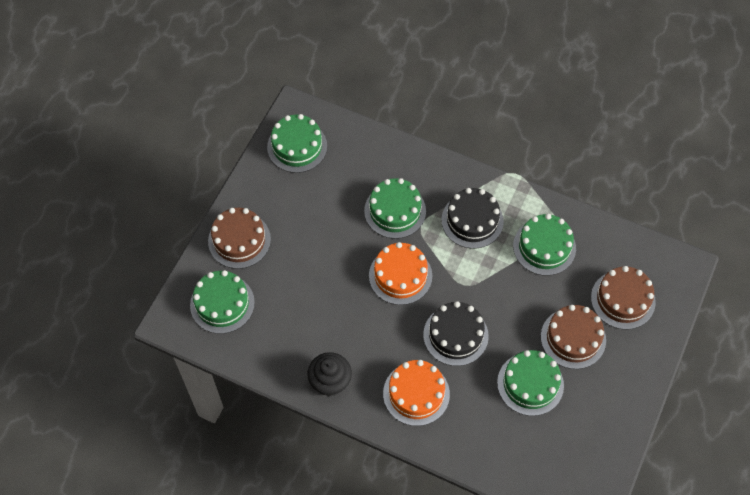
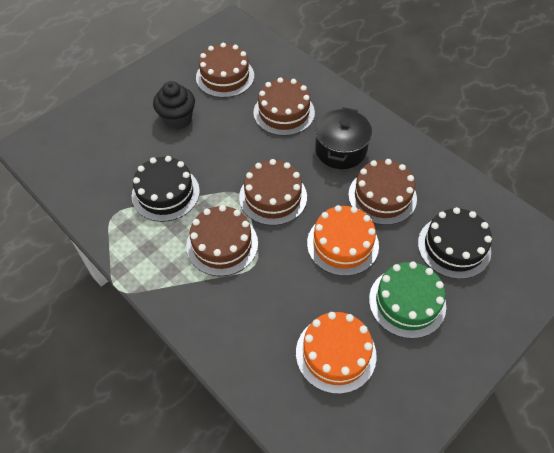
black pot: none = 0 -> [315,107,372,169] = 1
brown cake: [208,208,271,269] [541,305,606,369] [591,266,656,330] = 3 -> [186,205,258,276] [196,42,254,98] [239,159,307,226] [253,77,315,136] [348,159,417,225] = 5
green cake: [190,270,255,334] [267,114,327,173] [364,178,426,239] [497,350,564,416] [513,214,576,276] = 5 -> [369,261,446,339] = 1

